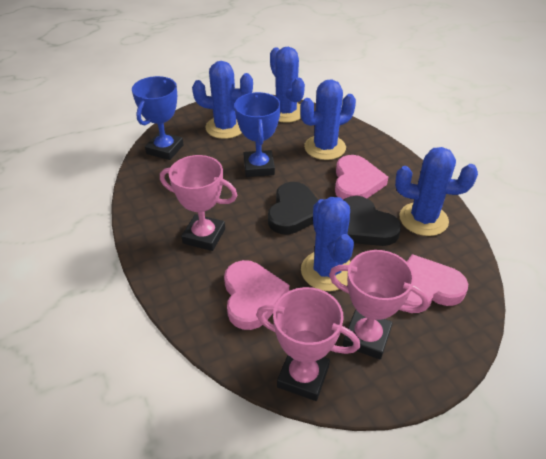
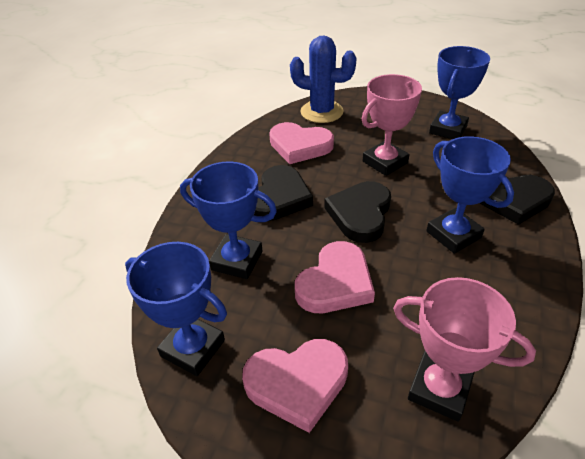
black heart: [268,182,318,235] [344,196,401,246] = 2 -> [254,165,313,222] [324,181,391,243] [479,175,555,225] = 3
blue cactus: [192,61,253,139] [270,47,305,123] [300,79,356,160] [301,197,354,291] [395,147,478,236] = 5 -> [290,35,357,123] = 1
blue trophy: [132,76,184,160] [234,92,281,177] = 2 -> [125,242,227,376] [180,161,277,279] [426,136,514,254] [429,46,490,139] = 4
pink trophy: [160,155,237,251] [256,287,360,401] [329,250,429,359] = 3 -> [362,74,422,176] [393,277,536,422] = 2

